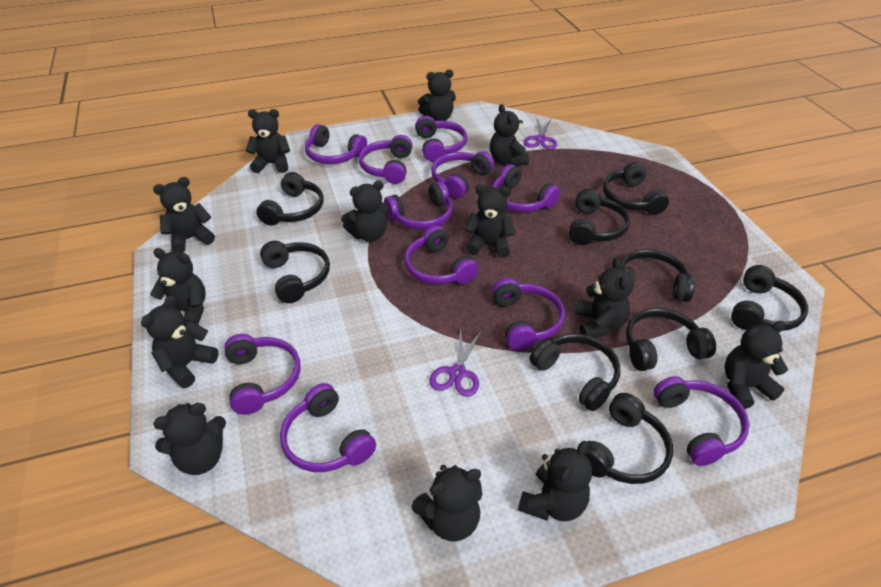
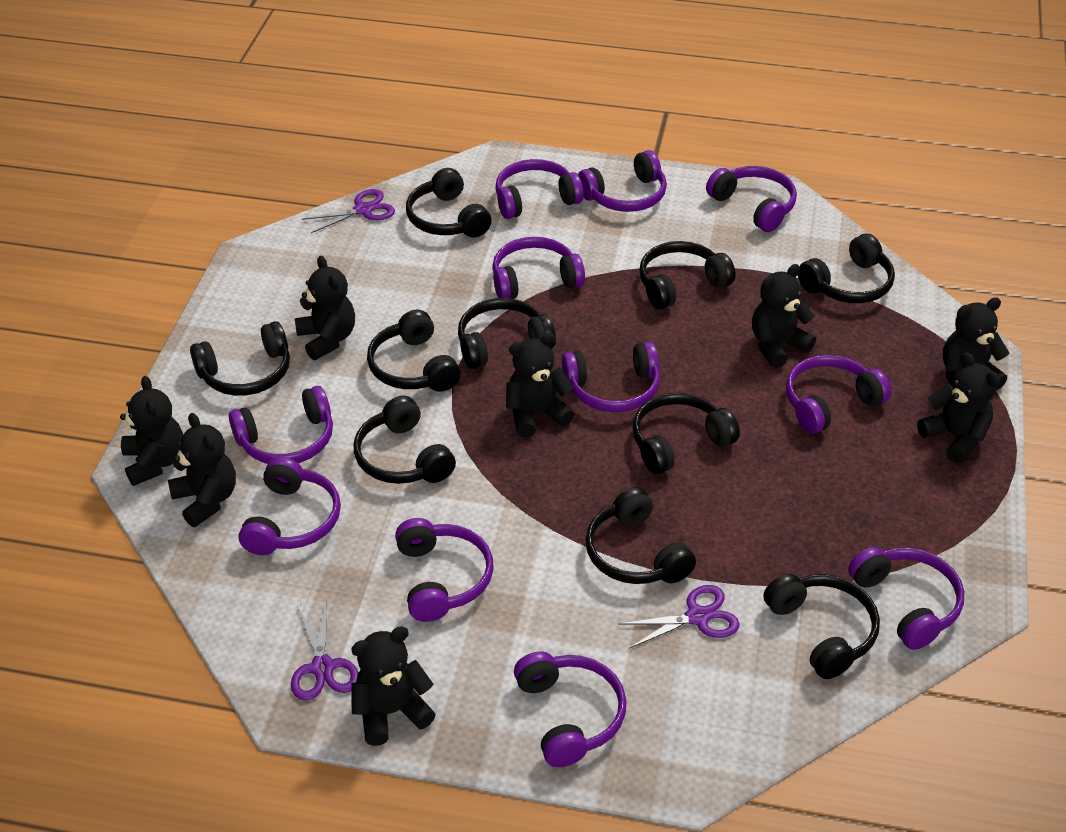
black headphones: [256,172,324,226] [260,241,330,303] [529,334,620,411] [569,189,630,245] [585,393,673,484] [603,162,669,215] [620,249,695,302] [626,308,716,371] [731,265,808,331] = 9 -> [190,321,290,396] [354,396,456,484] [367,310,461,392] [406,168,492,237] [458,298,556,369] [585,487,696,584] [633,393,740,475] [639,241,736,310] [764,574,880,679] [798,233,895,303] = 10
black teddy bear: [141,296,219,388] [150,248,206,325] [153,177,215,253] [153,403,226,475] [246,109,290,173] [341,180,389,242] [412,465,482,542] [418,69,456,121] [464,185,515,258] [490,104,529,166] [518,441,592,522] [575,258,633,338] [725,321,788,409] = 13 -> [120,376,183,486] [168,413,236,527] [295,256,355,360] [351,626,436,746] [506,333,574,438] [752,264,816,368] [917,352,1001,463] [943,297,1009,390] = 8
purple scissors: [429,328,481,397] [523,118,557,150] = 2 -> [291,603,359,701] [302,189,395,233] [618,585,740,648] = 3

